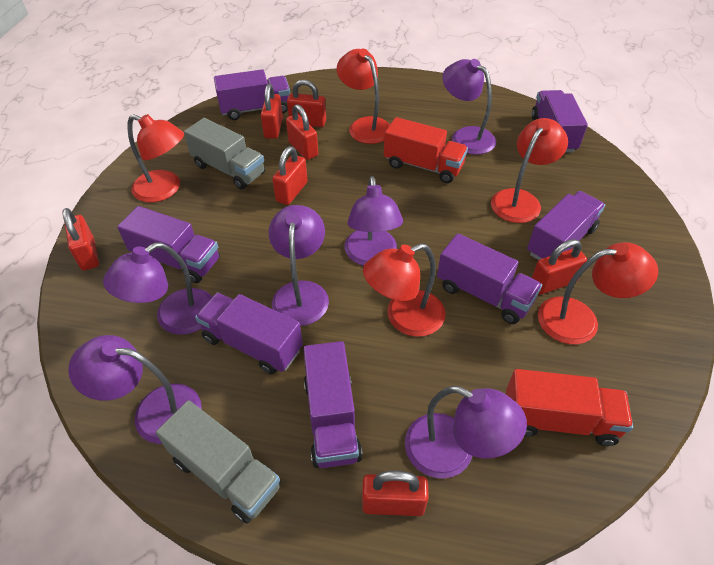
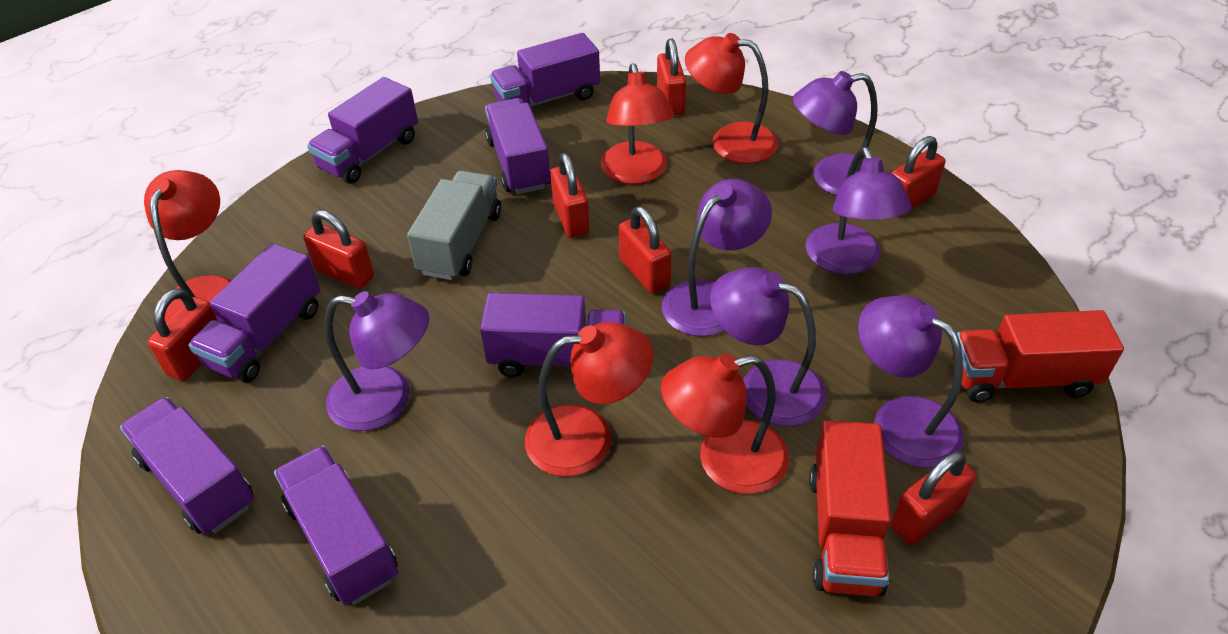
grey truck: [156,400,281,524] [184,118,265,190] = 2 -> [407,170,501,280] = 1

